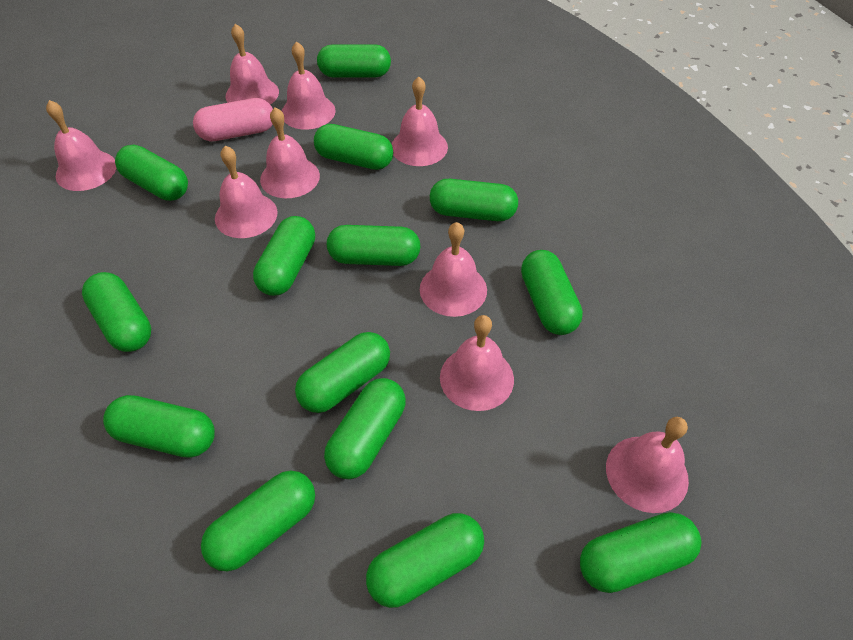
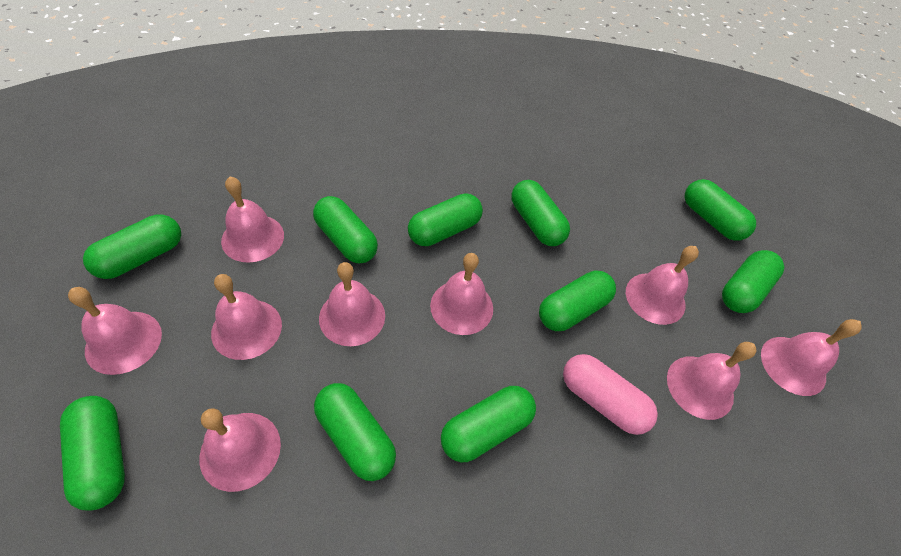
green capsule: [82,272,151,352] [103,395,215,458] [115,145,188,201] [201,470,315,571] [253,216,315,296] [295,332,390,413] [314,124,393,170] [317,44,391,78] [324,378,406,479] [327,225,421,266] [366,513,484,608] [430,179,518,221] [521,250,583,335] [580,512,701,593] = 14 -> [60,396,125,510] [83,215,181,279] [313,196,378,263] [314,383,396,481] [408,194,483,246] [441,386,536,462] [511,180,570,246] [539,271,616,331] [685,179,756,241] [722,250,784,313] = 10

